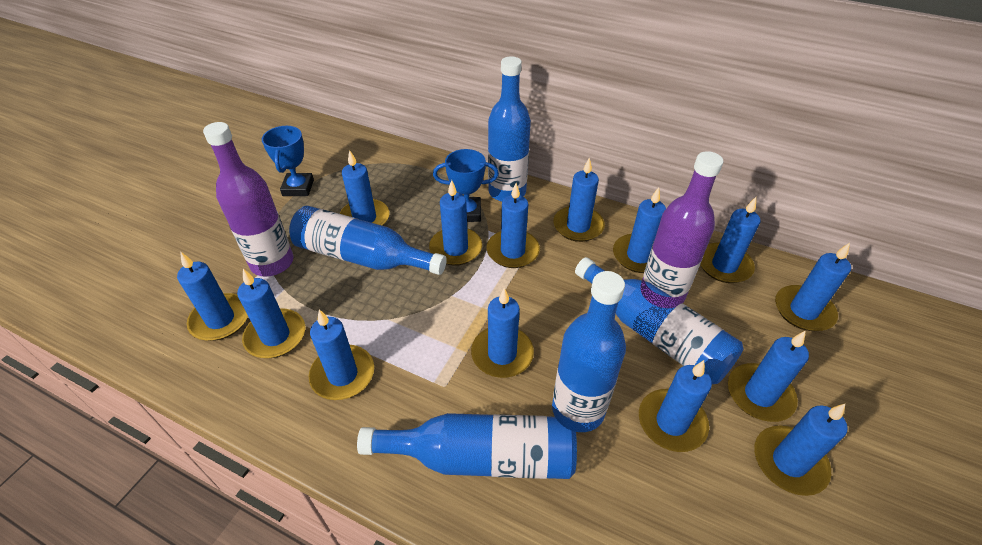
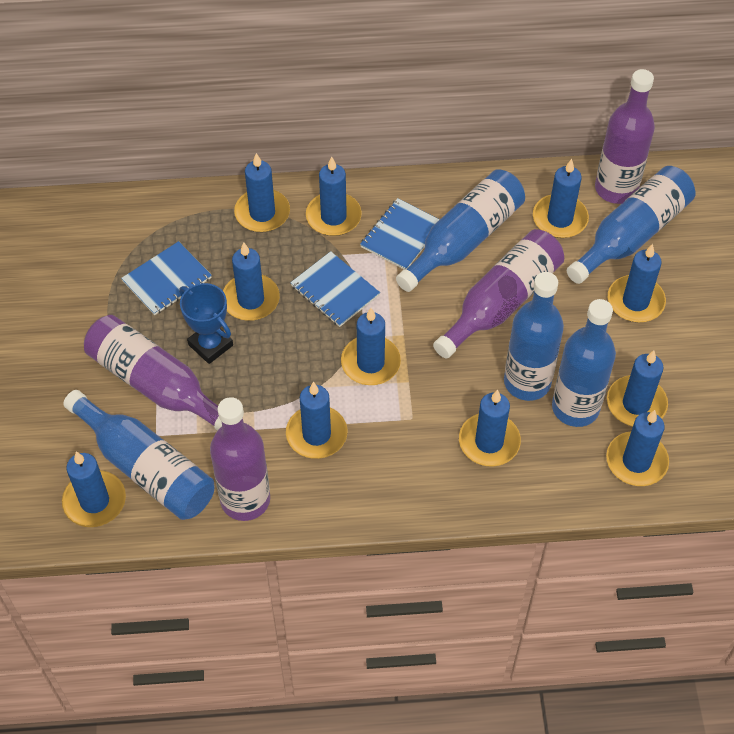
blue candle: [177,251,248,341] [237,269,305,358] [308,309,374,400] [339,150,389,226] [429,180,482,266] [471,288,534,378] [486,183,540,268] [553,157,605,242] [613,187,666,273] [639,360,712,452] [700,197,760,283] [728,330,809,422] [754,404,848,496] [775,243,851,331] = 14 -> [62,452,126,527] [223,242,280,321] [234,153,290,232] [286,382,347,459] [306,157,362,236] [341,308,401,385] [459,390,521,467] [533,159,589,238] [606,410,669,486] [607,350,668,426] [608,244,666,322] = 11
blue notebook: none = 0 -> [121,241,212,315] [290,251,380,327] [360,198,440,270] = 3
blue trophy: [262,126,314,196] [433,149,499,222] = 2 -> [180,283,233,364] = 1
purple bottle: [203,122,293,277] [642,151,723,303] = 2 -> [84,315,222,431] [210,397,270,521] [433,229,564,359] [595,69,655,204] = 4

